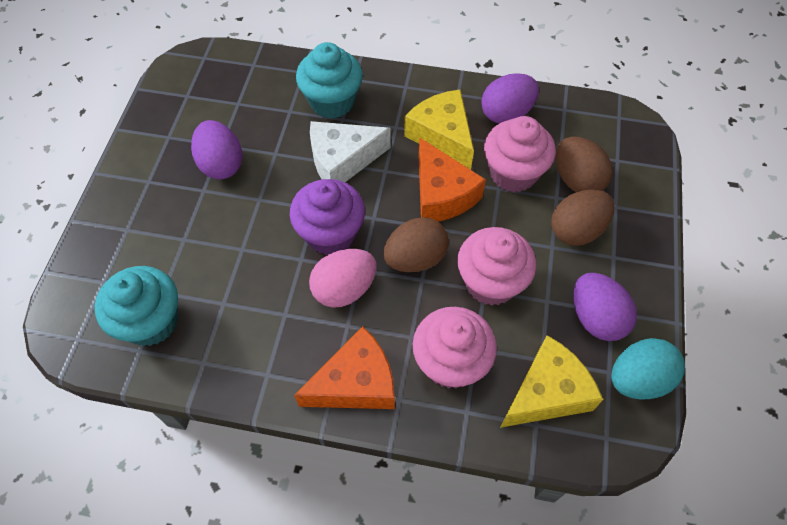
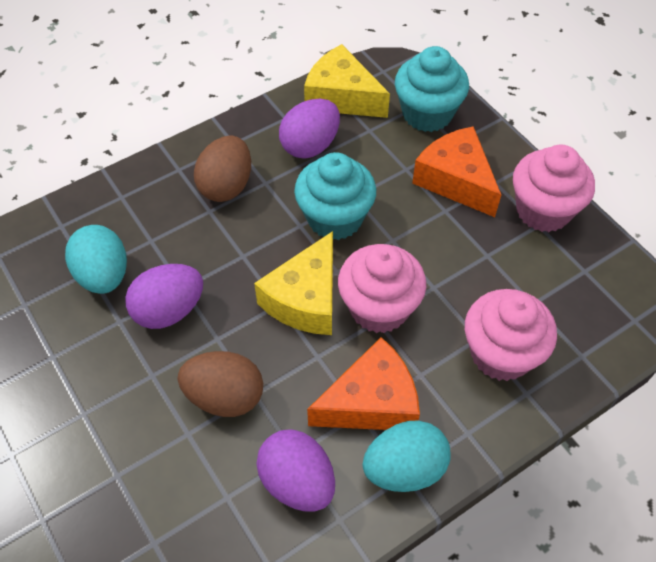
brown egg: [383,217,449,272] [551,189,614,246] [556,136,613,192] = 3 -> [178,351,263,417] [194,136,251,202] = 2
pink egg: [309,249,377,308] = 1 -> none = 0
purple cupcake: [290,179,365,255] = 1 -> none = 0
turquoise egg: [611,338,685,400] = 1 -> [65,225,127,294] [363,420,451,492] = 2
white cheese: [310,121,391,182] = 1 -> none = 0

